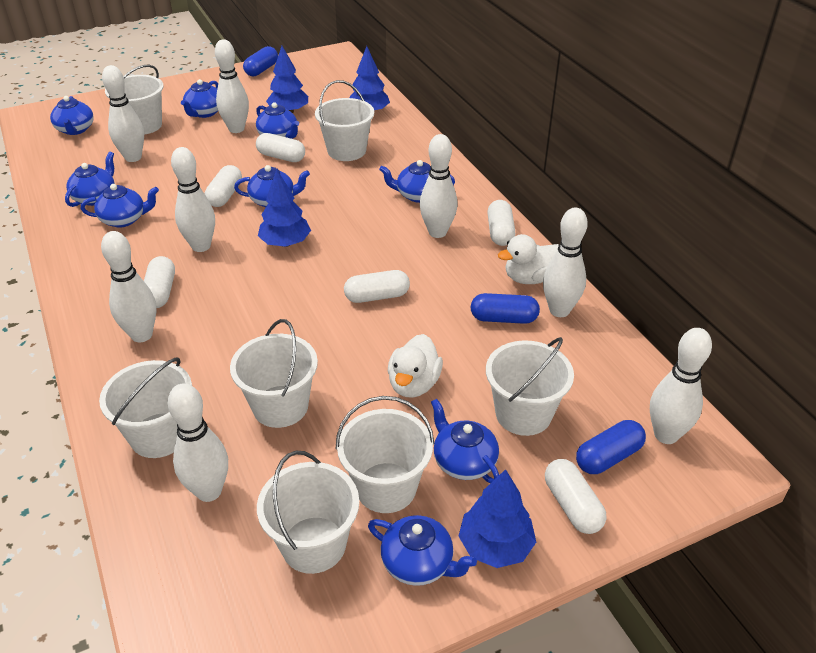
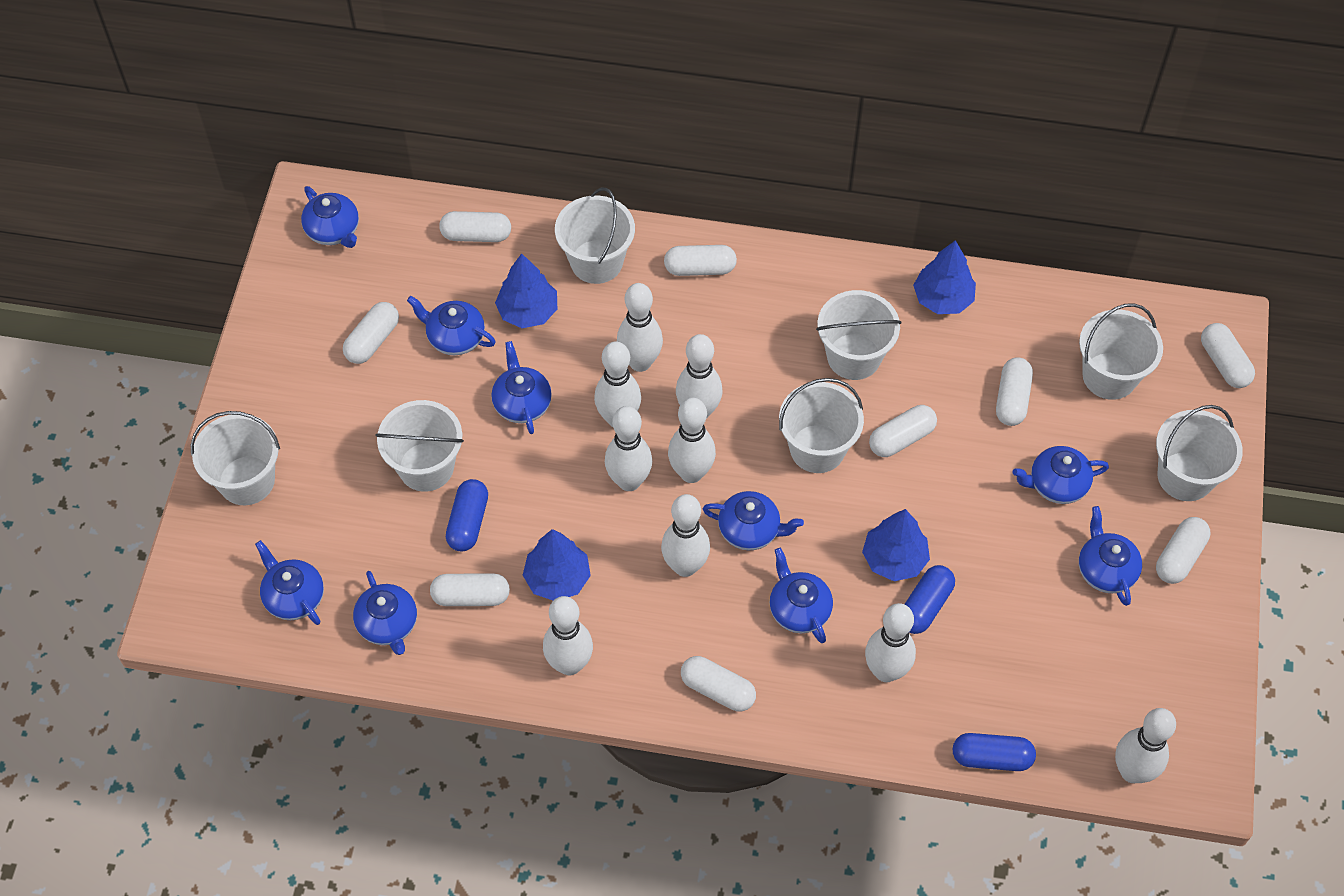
white bowling pin: [101,231,156,342] [102,65,144,162] [168,383,228,502] [171,147,215,252] [215,39,249,133] [420,134,458,238] [543,208,588,317] [650,328,712,444] = 8 -> [543,596,593,675] [594,341,641,427] [605,406,652,491] [617,283,663,372] [661,494,710,577] [668,398,716,483] [676,334,723,419] [865,603,916,682] [1115,708,1176,783] = 9
white capsule: [144,256,175,308] [205,165,242,207] [256,133,305,162] [344,270,410,303] [487,200,515,246] [545,459,606,534] = 6 -> [343,302,399,364] [430,573,510,606] [439,211,511,242] [664,245,737,276] [681,656,756,711] [869,405,937,457] [996,357,1033,426] [1156,517,1210,584] [1201,323,1255,388] = 9
white duck: [388,334,443,398] [498,234,559,284] = 2 -> none = 0

